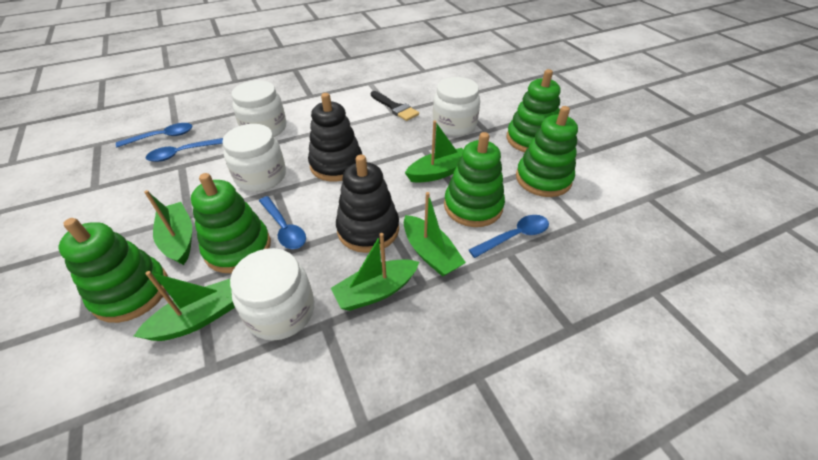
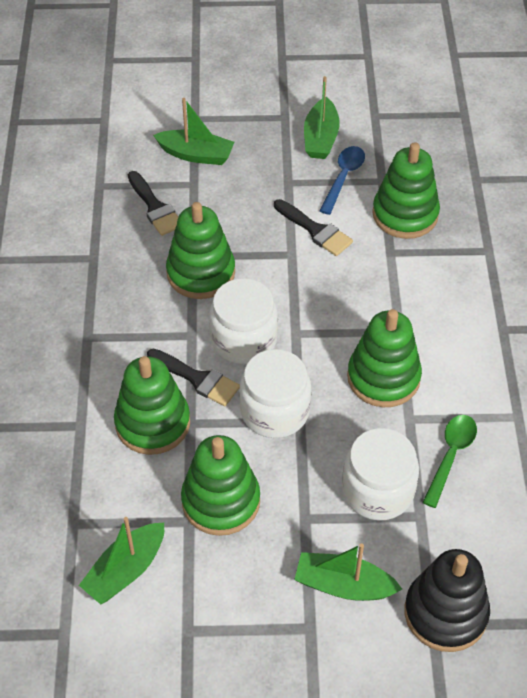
black brush: [371,91,419,121] = 1 -> [128,171,178,236] [147,349,240,406] [274,199,353,256] = 3
black stacking toy: [308,93,362,182] [336,155,399,253] = 2 -> [404,549,490,652] = 1
blue spoon: [116,123,192,147] [146,138,223,162] [259,196,306,249] [469,215,549,258] = 4 -> [319,146,365,215] = 1
green boat: [134,271,235,341] [144,190,192,265] [331,233,419,311] [404,192,466,277] [405,120,463,183] = 5 -> [79,517,164,605] [153,98,234,165] [294,543,402,601] [304,76,340,159] = 4
green spoon: none = 0 -> [422,415,477,508] = 1
white jar: [222,124,286,192] [230,248,314,340] [232,80,287,137] [433,77,480,136] = 4 -> [209,278,278,364] [239,349,311,438] [342,428,419,521] = 3

